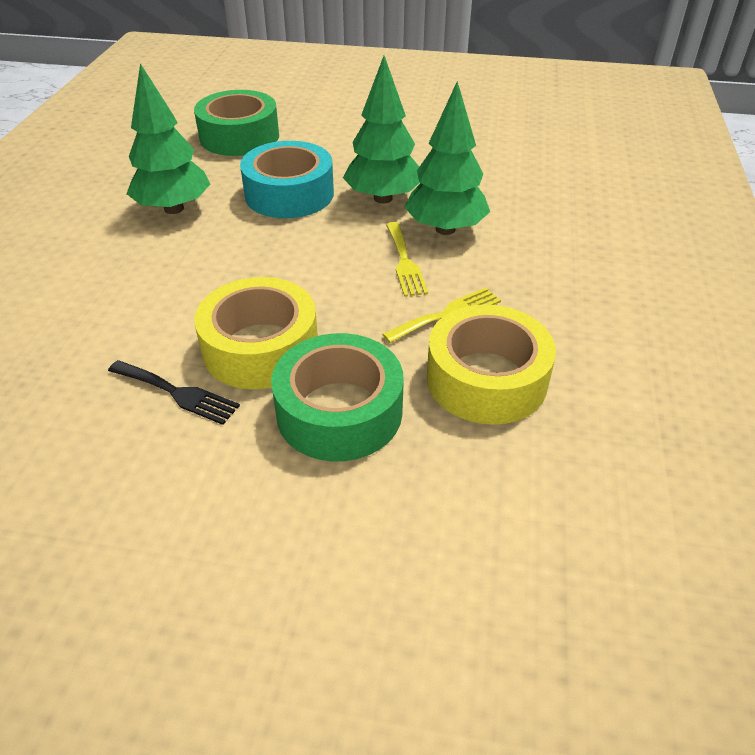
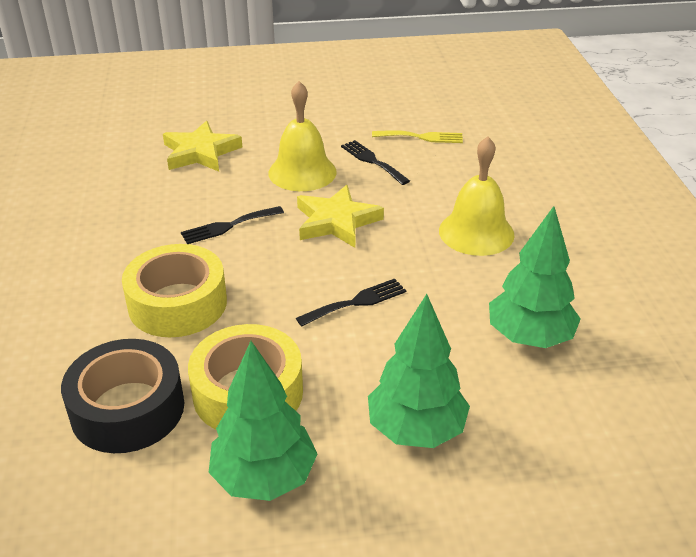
black fork: [108,360,240,425] = 1 -> [181,206,284,244] [296,278,406,327] [341,140,410,185] = 3
black tape: none = 0 -> [61,339,184,453] = 1
green tape: [194,90,279,156] [271,333,404,461] = 2 -> none = 0
turquoise tape: [240,141,334,218] = 1 -> none = 0
yellow bell: none = 0 -> [268,81,337,191] [439,136,514,256] = 2
yellow fork: [382,288,501,343] [386,222,428,297] = 2 -> [372,130,463,143] = 1
yellow star: none = 0 -> [163,121,242,172] [297,185,384,248] = 2

